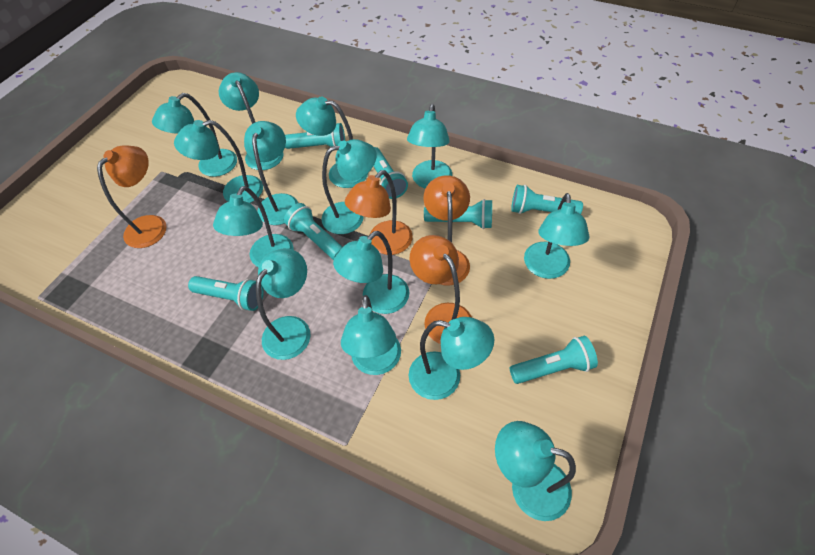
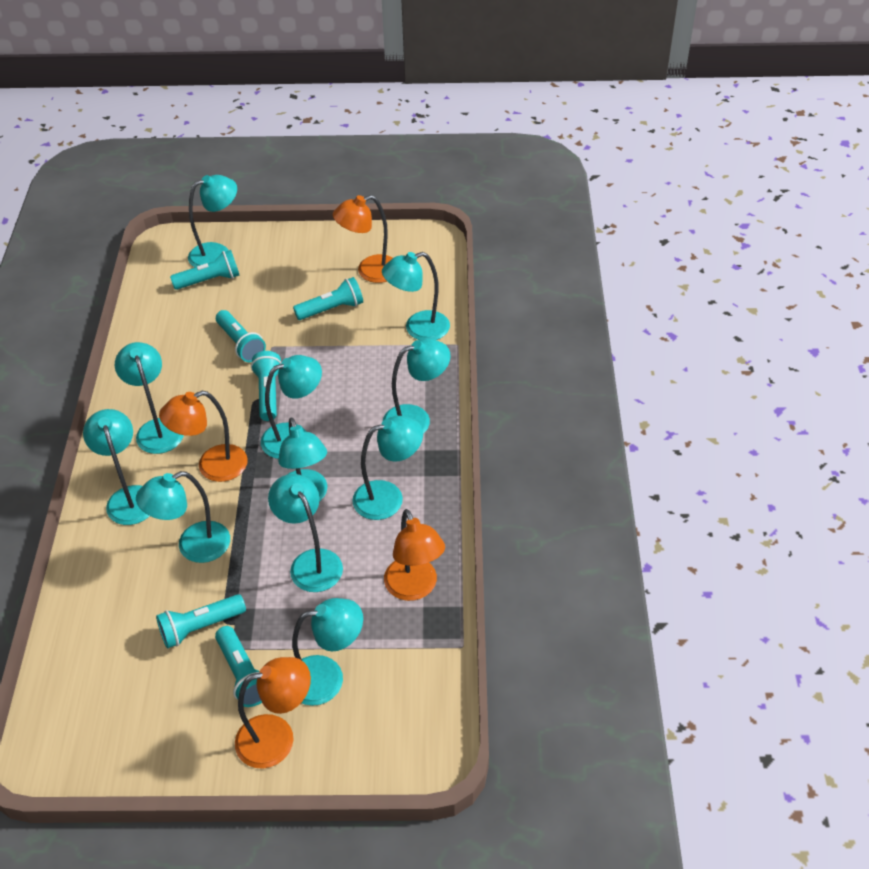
turquoise flashlight: [188,276,264,311] [284,203,343,260] [285,123,345,149] [373,147,408,199] [424,199,492,229] [510,336,598,384] [511,185,583,214] = 7 -> [156,594,246,649] [170,250,240,290] [215,626,262,707] [216,310,266,362] [251,351,281,421] [293,277,363,320] = 6
turquoise lamp: [152,93,237,177] [174,120,263,203] [213,186,294,267] [219,72,283,170] [244,121,298,225] [256,248,310,360] [296,97,368,188] [321,139,376,234] [333,231,409,314] [341,295,401,375] [407,104,452,189] [409,317,494,400] [495,421,576,521] [524,193,589,279] = 14 -> [83,409,149,525] [115,342,184,454] [136,471,230,563] [188,175,237,267] [261,355,322,459] [268,474,343,592] [278,418,327,502] [292,598,363,706] [352,416,423,520] [382,252,450,340] [383,338,451,434] = 11

